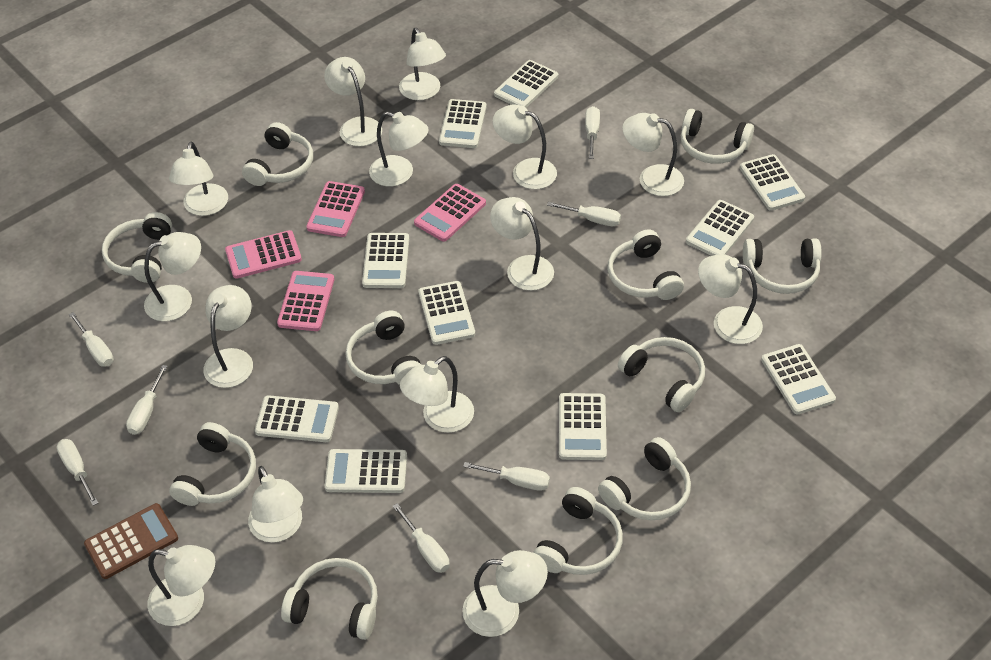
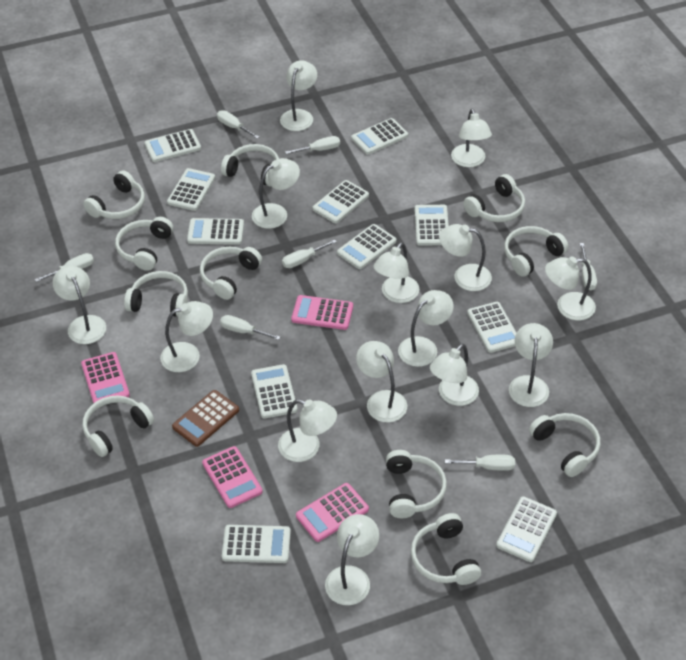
white calculator: [255,395,339,442] [325,449,407,493] [362,233,409,288] [418,281,475,345] [439,99,486,148] [494,60,558,108] [559,393,607,460] [686,200,754,256] [740,154,805,211] [761,344,836,415] = 10 -> [144,129,201,162] [167,168,215,211] [187,218,244,245] [222,525,291,563] [251,364,298,419] [313,180,369,223] [337,224,397,269] [351,118,408,155] [414,205,449,246] [467,302,517,353] [496,496,557,562] = 11

